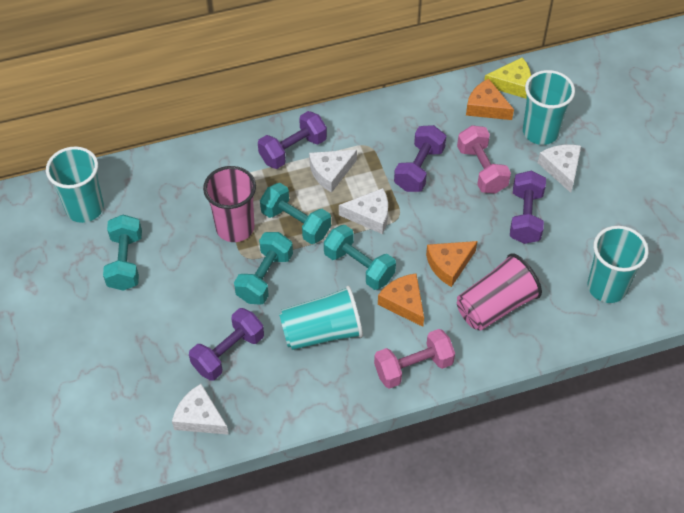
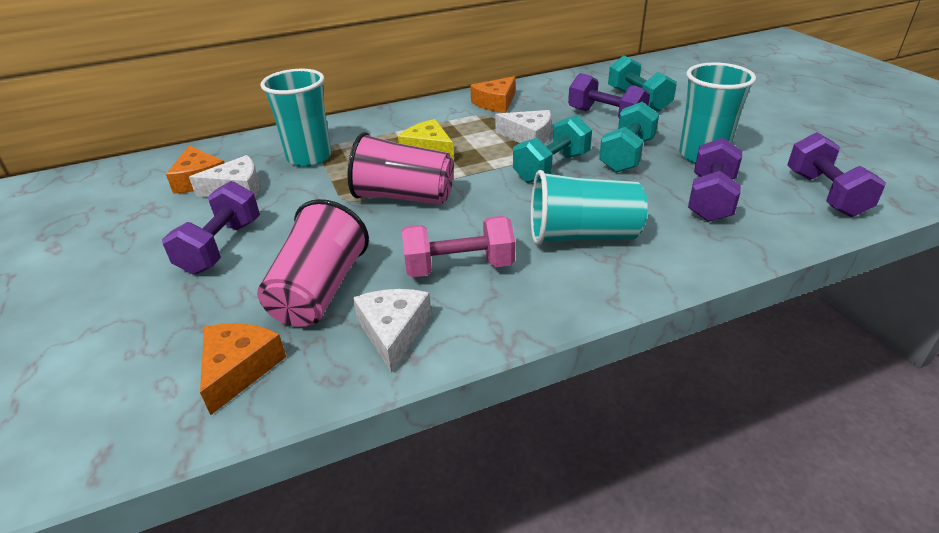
pink dumbbell: [374,329,455,389] [457,125,511,194] = 2 -> [402,216,515,277] = 1
turquoise cup: [46,146,104,223] [279,285,363,350] [523,70,575,145] [588,226,649,303] = 4 -> [260,69,331,167] [531,170,648,246] [679,62,756,164] = 3
turquoise dumbbell: [103,215,142,291] [234,232,293,305] [260,183,331,244] [324,225,396,290] = 4 -> [513,115,592,183] [599,101,659,172] [608,55,677,112] = 3
white cheese: [172,384,229,435] [309,150,357,193] [339,188,388,234] [538,145,581,193] = 4 -> [189,155,260,197] [353,289,432,373] [495,110,551,144] = 3

